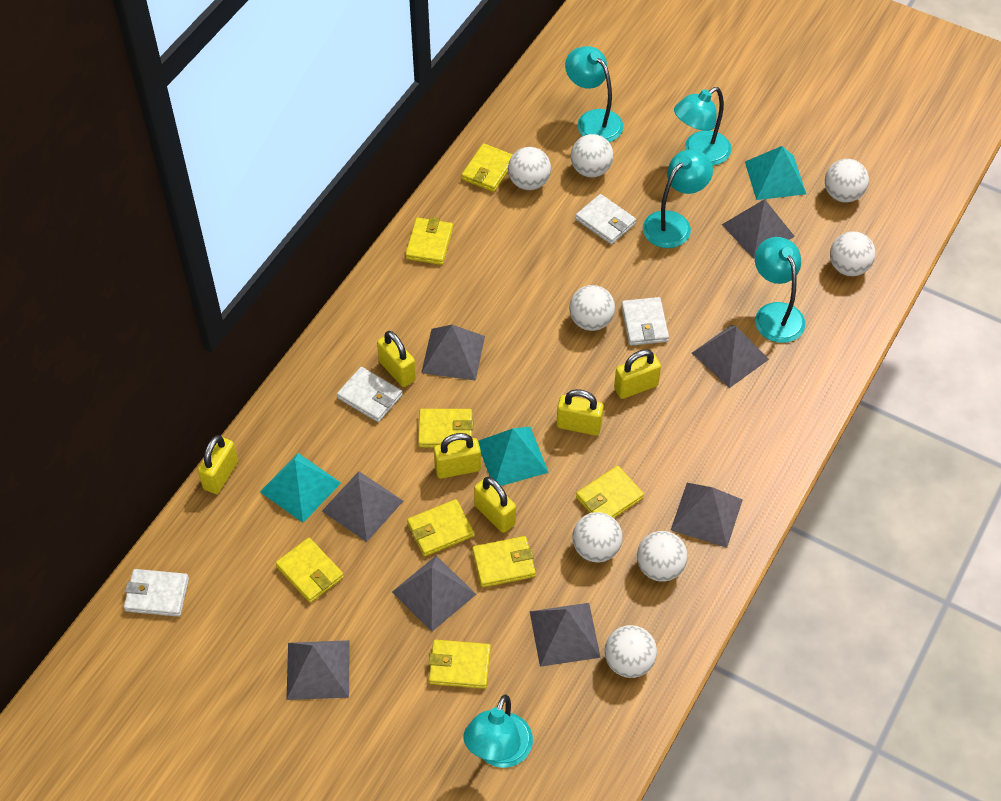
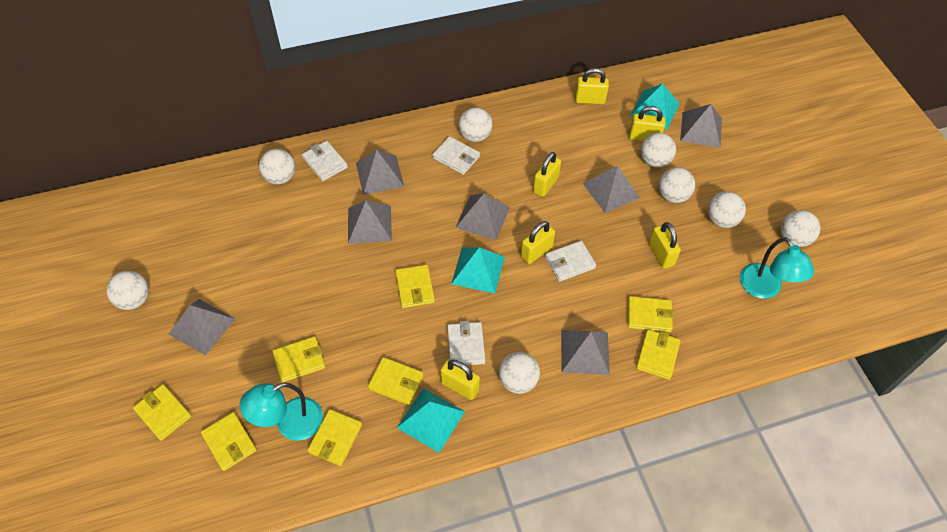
grey pyramid: [286,640,350,700] [322,471,403,542] [392,556,476,632] [421,325,485,381] [530,603,601,667] [671,483,743,548] [692,325,769,388] [722,199,795,259] = 8 -> [169,299,235,355] [348,200,392,243] [356,150,404,195] [456,193,510,240] [561,330,610,375] [583,166,640,213] [680,104,722,148] = 7
turquoise lamp: [464,695,533,768] [565,46,624,142] [643,150,713,248] [674,87,732,166] [755,237,805,343] = 5 -> [240,382,323,441] [740,237,814,299] = 2

